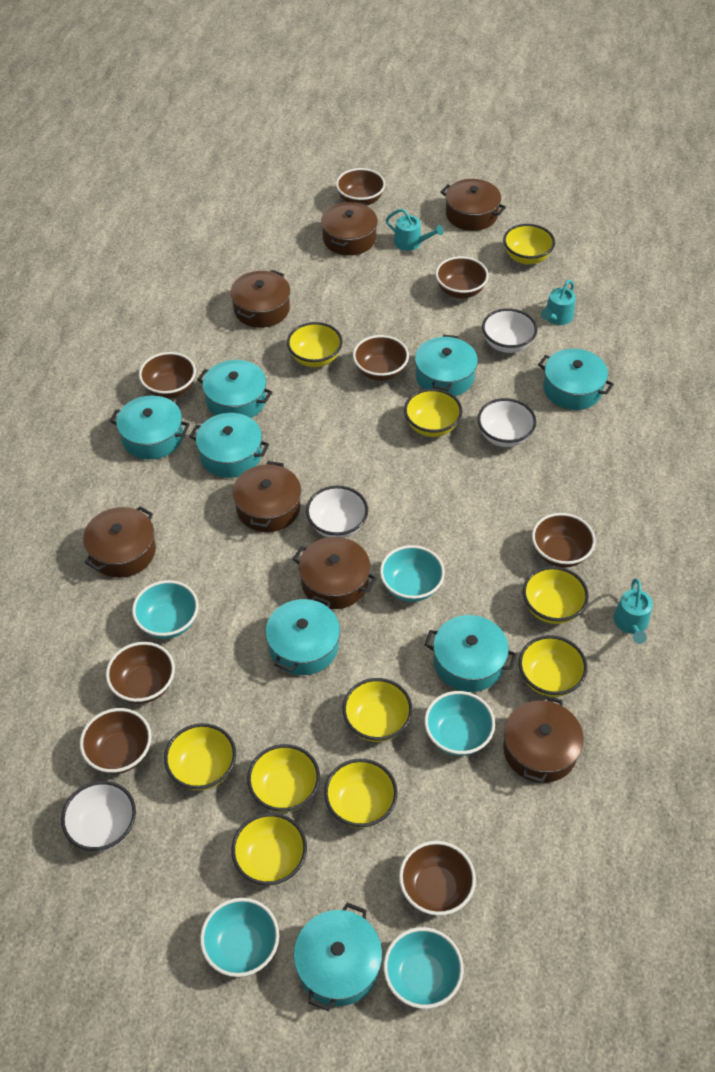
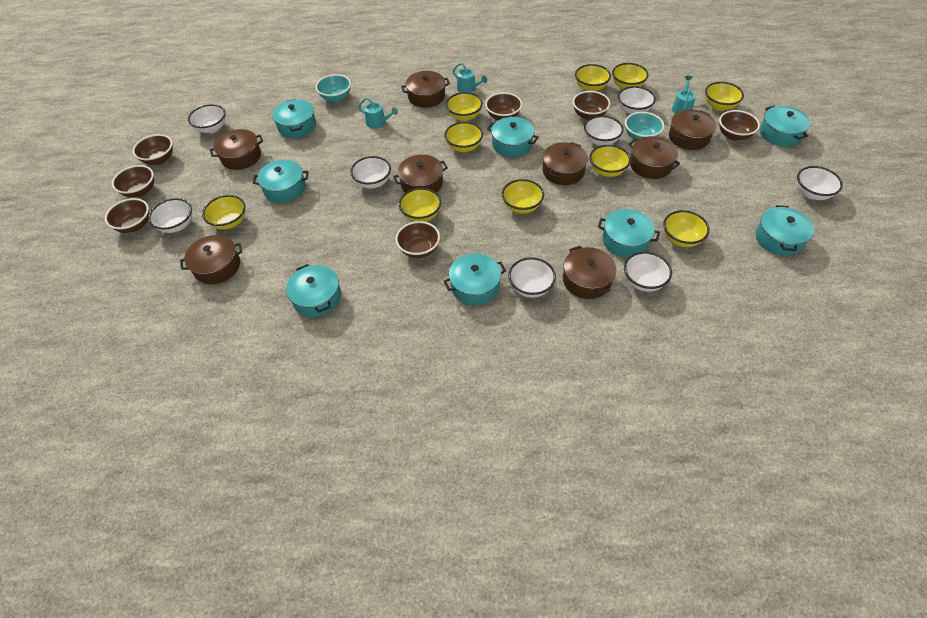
brown bowl: [80,708,152,774] [106,642,175,704] [139,352,196,399] [336,168,385,205] [353,335,409,381] [399,841,476,916] [435,256,489,298] [532,513,596,568] = 8 -> [105,198,149,233] [112,165,154,197] [133,134,173,165] [395,221,440,258] [485,92,522,120] [573,91,610,120] [719,110,760,141] = 7
brown pot: [83,506,156,578] [230,270,290,328] [233,461,301,532] [293,537,377,609] [321,201,378,256] [441,179,506,231] [503,695,584,783] = 7 -> [180,235,242,284] [210,129,263,170] [393,155,448,193] [401,71,450,108] [542,142,588,185] [563,246,616,299] [629,136,680,179] [669,109,716,150] = 8
turquoise bowl: [132,580,199,639] [200,898,279,977] [380,545,445,602] [383,927,464,1009] [424,691,495,756] = 5 -> [316,74,351,102] [625,112,664,140] = 2
white bowl: [61,781,136,851] [306,485,368,538] [477,398,536,447] [482,308,537,353] = 4 -> [148,198,192,233] [188,104,226,133] [350,156,391,188] [508,257,556,298] [584,116,623,146] [618,86,656,114] [624,252,672,292] [797,166,843,200] = 8

